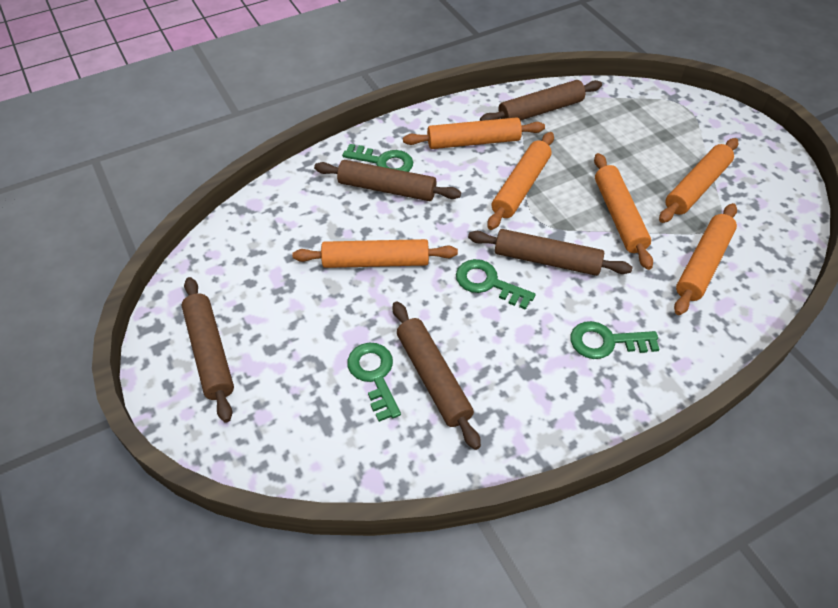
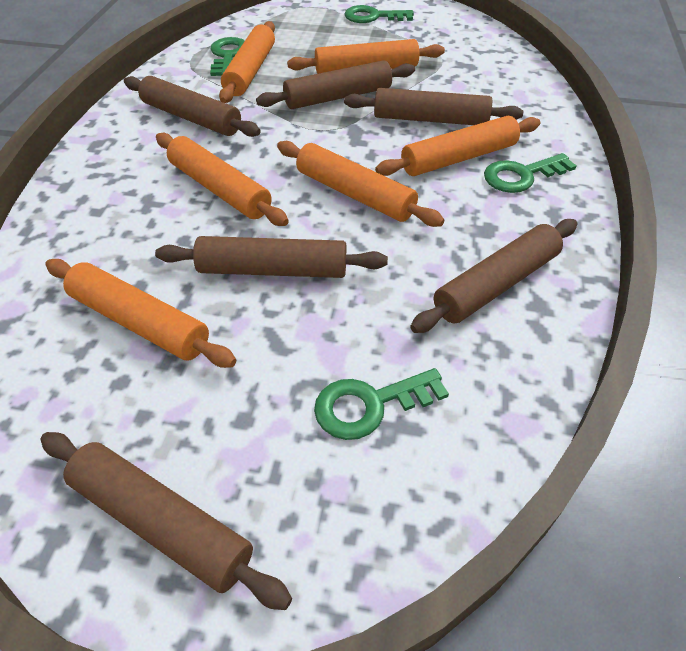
brown rolling pin: [181,277,234,423] [314,160,461,201] [393,301,481,450] [468,229,632,276] [480,80,602,121] = 5 -> [40,432,292,610] [124,76,261,137] [155,236,388,278] [256,60,415,109] [344,88,523,125] [410,219,577,333] = 6

